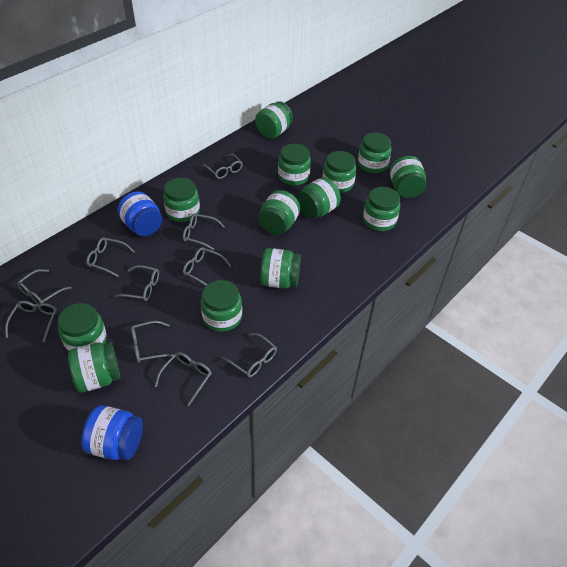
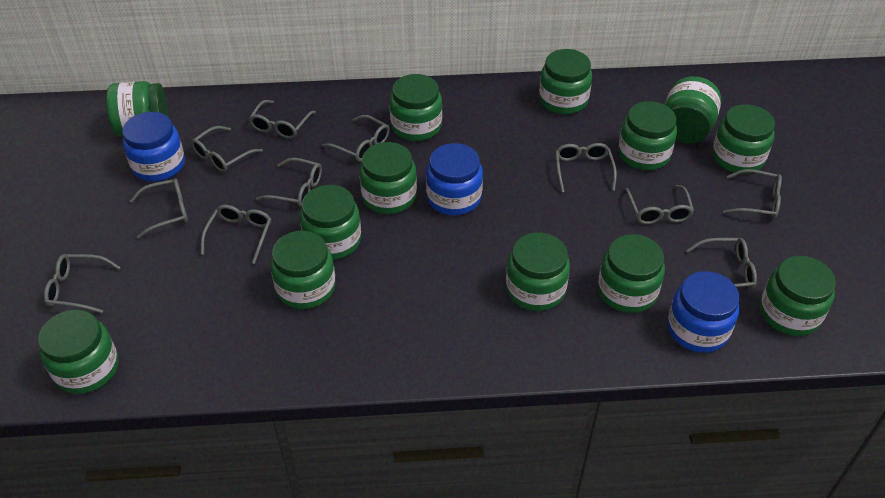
blue jar: [81,405,143,460] [118,191,162,236] = 2 -> [122,112,185,182] [426,143,483,215] [667,271,740,353] = 3
grey glasses: [5,301,57,343] [17,269,72,305] [86,237,135,277] [113,265,159,301] [131,321,174,363] [155,352,212,406] [183,214,225,250] [183,247,231,286] [202,153,243,179] [222,333,277,377] = 10 -> [44,254,121,313] [130,178,188,239] [191,126,263,172] [201,205,271,264] [249,100,316,139] [256,158,322,207] [322,115,390,162] [555,143,617,192] [625,185,694,224] [686,238,757,289] [723,169,782,219] = 11

